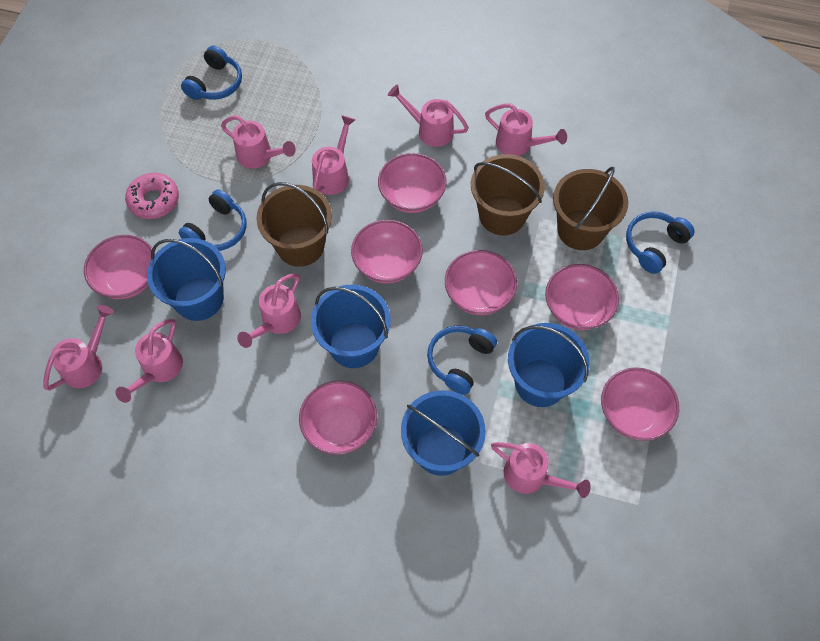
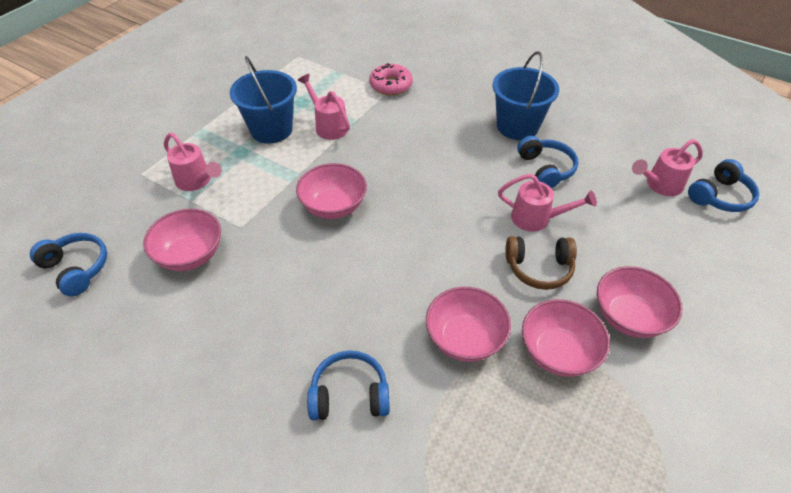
blue bucket: [147,238,226,321] [311,285,391,368] [401,390,486,476] [508,323,590,407] = 4 -> [230,56,297,143] [492,51,559,140] = 2
brown bucket: [256,182,332,267] [471,154,545,235] [553,167,628,250] = 3 -> none = 0
brown headphones: none = 0 -> [506,236,577,290] = 1
pink bowl: [84,235,155,299] [299,380,377,455] [351,220,423,284] [378,153,447,213] [445,250,517,315] [545,264,619,330] [601,367,679,441] = 7 -> [143,209,221,271] [296,163,367,219] [426,287,511,362] [522,299,610,377] [597,266,683,338] = 5
pink watering can: [43,305,114,390] [115,319,183,403] [221,116,296,169] [237,273,301,348] [312,115,355,195] [388,85,469,147] [485,104,567,156] [491,442,591,498] = 8 -> [164,133,222,191] [298,74,350,140] [498,174,597,232] [632,139,703,196] = 4

